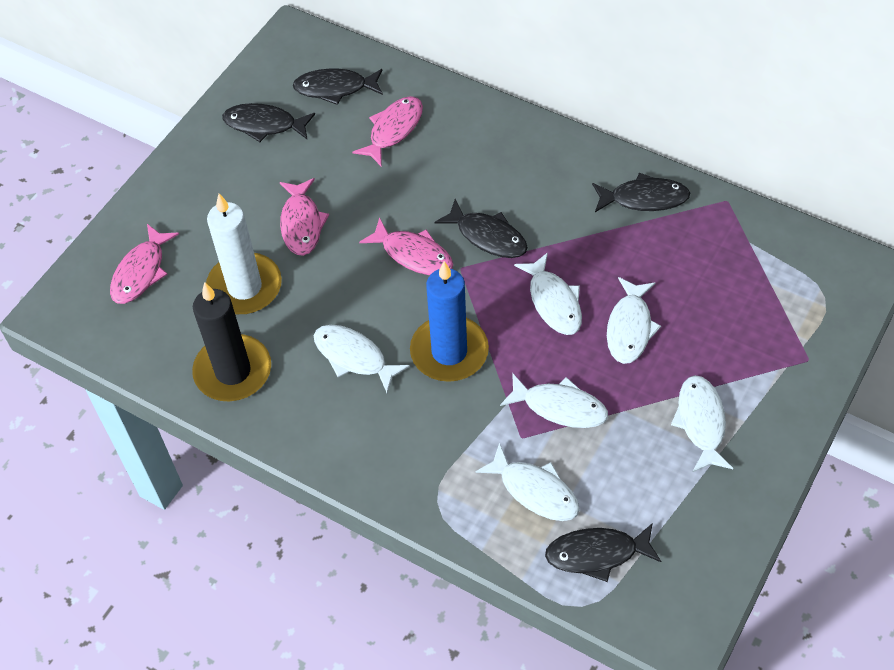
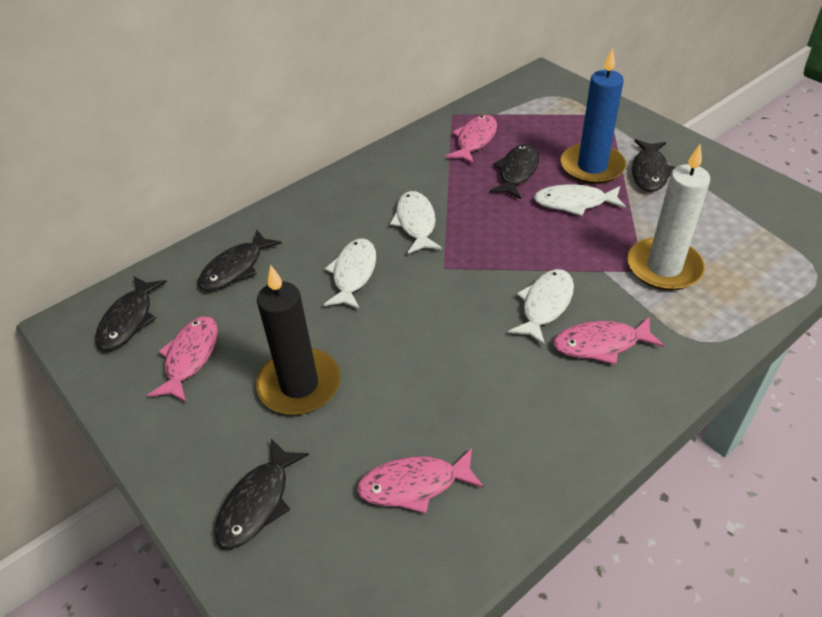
white fish: [314,325,410,393] [475,443,580,521] [500,373,608,428] [514,252,582,335] [607,277,661,364] [671,375,733,472] = 6 -> [323,238,376,310] [390,191,442,254] [508,269,574,346] [534,184,626,216] = 4

